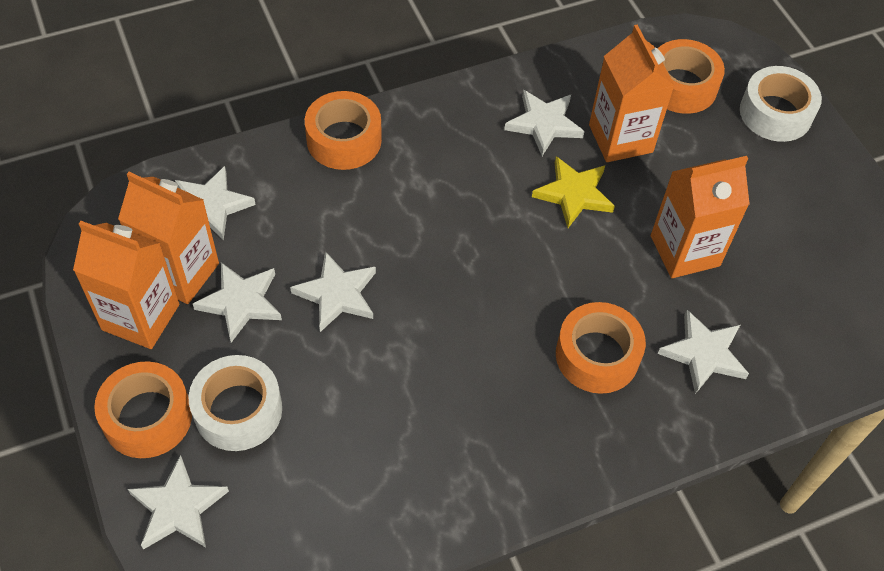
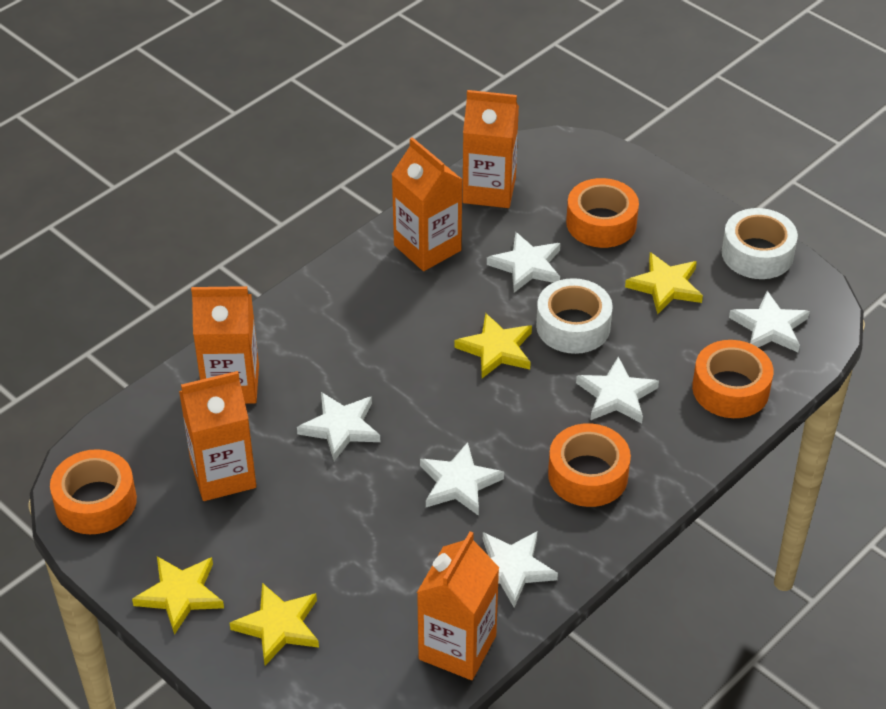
orange carton: [73,221,179,349] [118,172,219,304] [589,25,675,162] [651,156,750,278] = 4 -> [179,371,256,501] [191,286,259,404] [392,137,463,271] [417,531,499,680] [462,90,519,208] = 5
yellow star: [532,156,615,228] = 1 -> [132,556,224,635] [230,583,319,666] [454,313,532,378] [625,252,703,315] = 4

